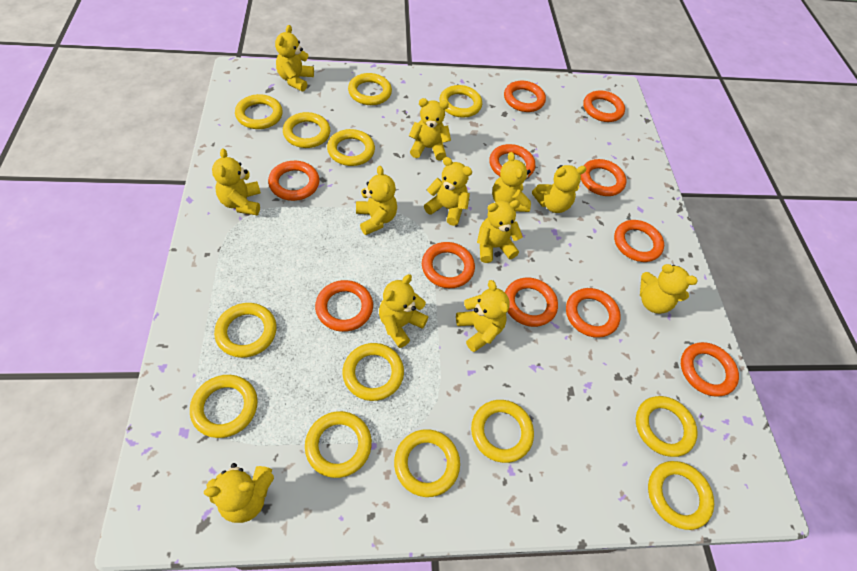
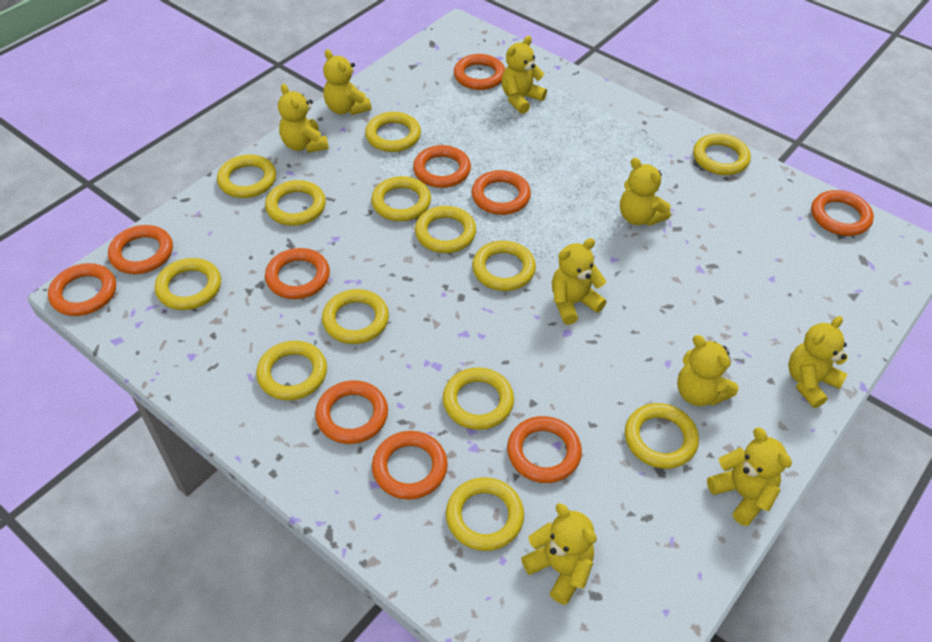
orange ring: [268,161,319,201] [315,280,373,332] [422,242,475,288] [489,144,535,179] [504,81,546,112] [505,277,558,327] [566,288,621,338] [581,159,626,196] [583,90,625,122] [614,220,664,262] [681,342,739,397] = 11 -> [48,263,116,316] [108,225,173,274] [265,248,330,299] [315,380,388,444] [372,431,448,500] [413,145,471,188] [454,54,505,90] [472,170,531,215] [507,416,582,483] [811,190,874,236] = 10
yellow teddy bear: [204,463,274,523] [212,148,261,215] [275,25,314,92] [356,166,397,235] [379,274,428,348] [409,98,451,161] [424,157,472,226] [456,280,510,352] [477,200,523,263] [492,152,531,212] [532,165,586,213] [640,264,698,314] = 12 -> [278,84,329,153] [323,49,372,115] [502,36,547,114] [521,503,597,605] [552,238,606,325] [620,158,671,226] [677,335,738,406] [707,428,792,526] [788,316,848,408] = 9

